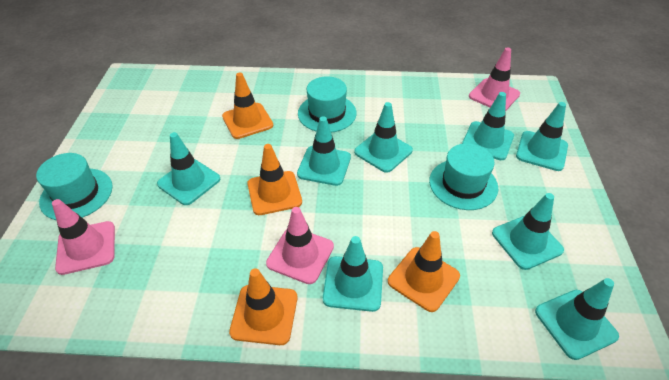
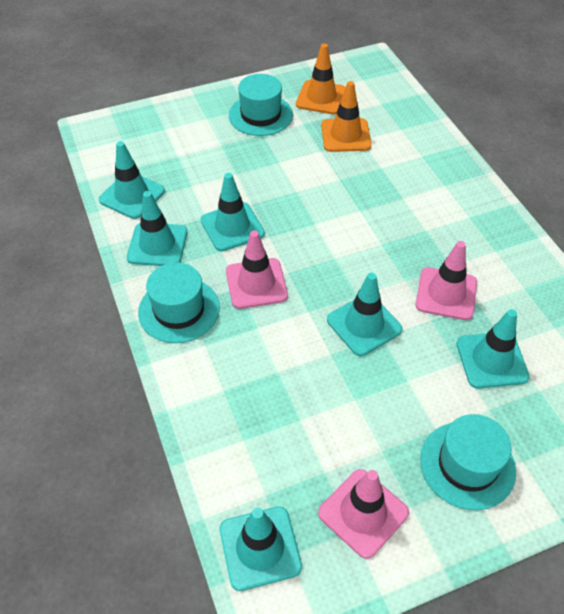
orange traffic cone: [222,72,273,139] [229,268,298,345] [247,144,302,215] [388,231,460,312] = 4 -> [296,44,346,115] [321,81,372,152] = 2
turquoise traffic cone: [157,132,220,205] [297,117,351,186] [323,236,383,312] [354,102,413,173] [462,92,514,160] [492,193,564,270] [516,102,568,171] [535,278,619,360] = 8 -> [99,141,165,219] [127,191,187,266] [201,173,265,251] [220,507,302,591] [327,273,402,356] [457,309,530,389] = 6

